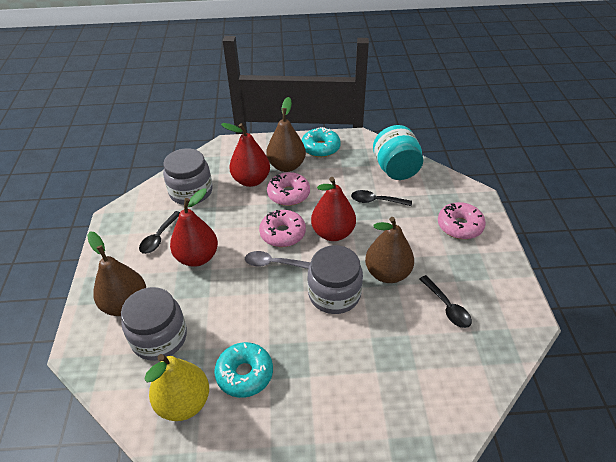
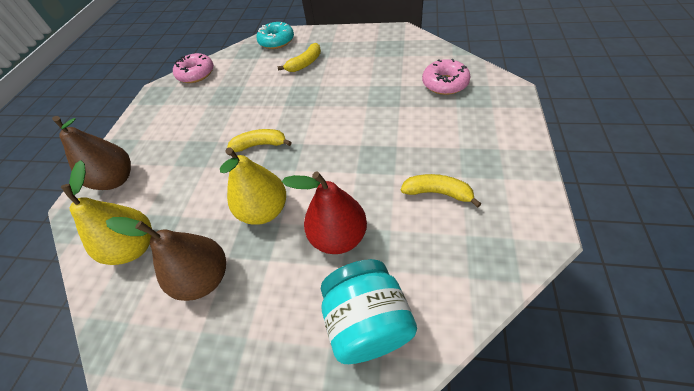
black spoon: [139,211,180,254] [351,190,412,206] [420,275,472,328] = 3 -> none = 0
brown pear: [87,232,146,316] [266,97,306,172] [365,217,414,283] = 3 -> [52,116,131,190] [106,217,226,301] = 2
grey jar: [121,287,187,361] [163,148,213,205] [307,245,363,314] = 3 -> none = 0
grey spoon: [245,251,311,269] = 1 -> none = 0
pink donut: [259,210,306,247] [267,172,310,206] [438,202,486,239] = 3 -> [173,53,214,83] [422,59,471,95] = 2
red pear: [170,188,218,267] [221,123,270,187] [311,177,356,241] = 3 -> [282,171,367,254] = 1
turquoise donut: [214,342,273,398] [301,127,341,157] = 2 -> [256,22,294,49] = 1
yellow banana: none = 0 -> [227,129,292,152] [278,43,321,72] [401,174,481,208] = 3
yellow pear: [144,354,209,421] = 1 -> [61,160,152,265] [220,147,286,225] = 2

